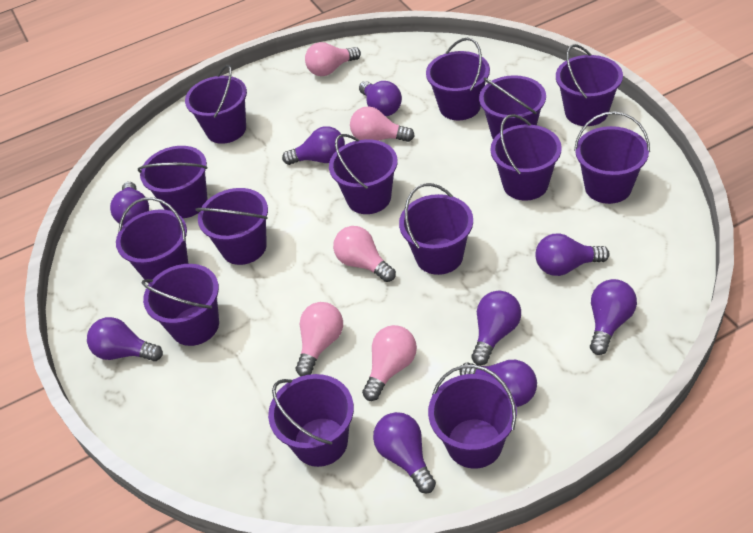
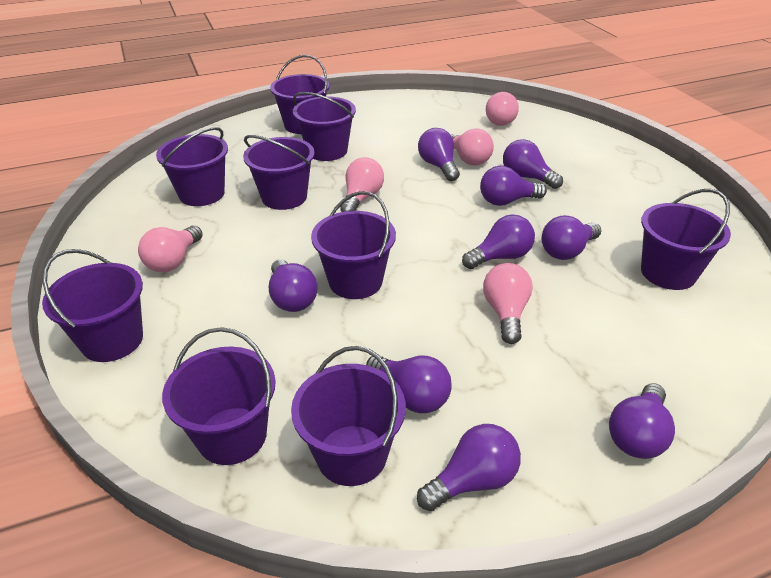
purple bucket: [116,197,188,284] [138,146,208,218] [142,264,219,346] [185,65,247,144] [195,188,268,265] [268,374,354,467] [329,134,398,214] [399,183,473,275] [426,38,490,120] [428,365,517,469] [479,75,546,139] [491,114,562,201] [556,44,623,126] [574,111,650,204] = 14 -> [42,249,143,362] [156,127,228,206] [162,327,276,465] [243,135,315,210] [270,55,329,134] [291,346,406,486] [293,92,356,161] [311,191,396,299] [641,189,731,290] = 9

